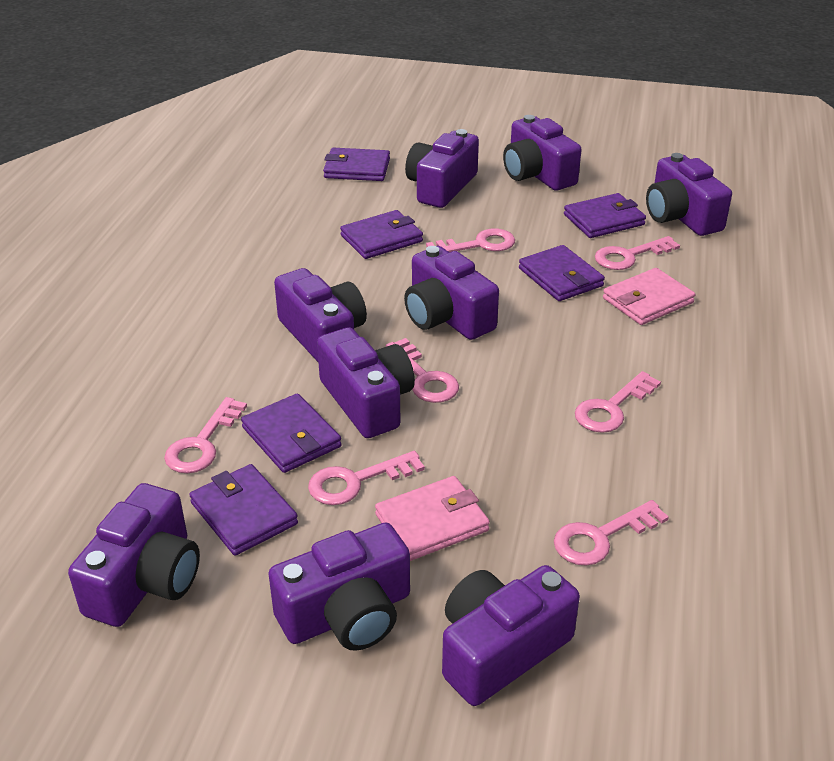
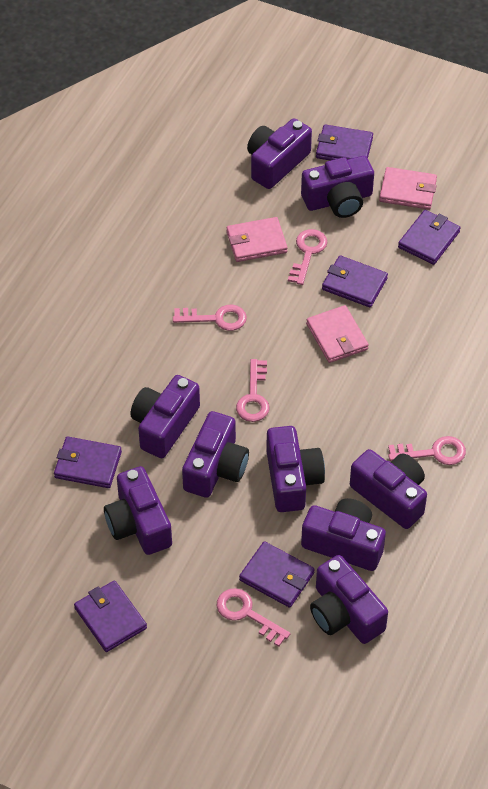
pink key: [164,397,247,473] [308,451,425,505] [386,338,459,403] [426,229,515,252] [554,500,669,566] [575,371,661,433] [595,236,680,270] = 7 -> [173,305,247,331] [217,588,290,647] [236,359,269,422] [288,229,327,285] [388,436,466,465] = 5
pink wallet: [375,476,490,561] [603,268,695,325] = 2 -> [227,217,288,262] [306,305,369,363] [379,167,437,210] = 3

